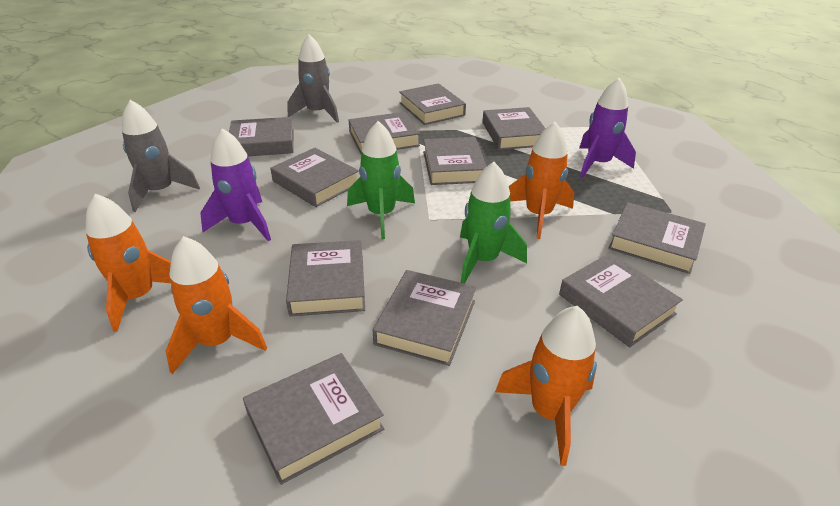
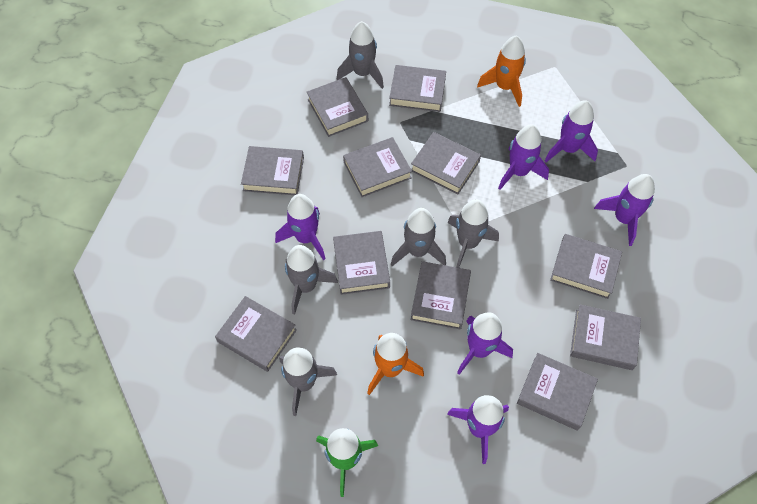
green rocket: [347,121,415,239] [460,162,527,284] = 2 -> [316,428,378,497] = 1
grey rocket: [122,100,200,212] [288,34,339,123] = 2 -> [279,348,337,416] [285,245,338,315] [337,21,384,89] [391,208,446,266] [448,199,499,268] = 5
orange rocket: [85,193,171,332] [166,236,267,374] [495,306,597,466] [509,122,574,239] = 4 -> [367,333,424,395] [477,35,526,107] = 2
purple rocket: [200,128,271,241] [579,78,636,178] = 2 -> [275,194,326,260] [447,395,509,464] [457,312,513,375] [498,124,549,190] [545,100,598,162] [594,174,655,246] = 6

